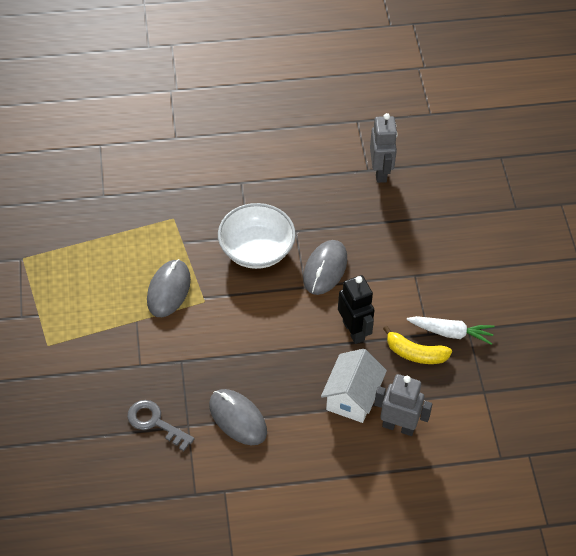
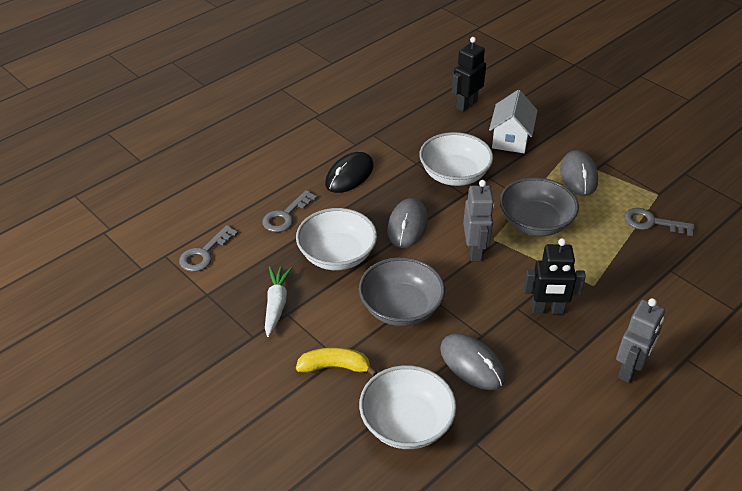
black mouse: none = 0 -> [325,152,374,193] = 1
black robot: [338,275,374,344] = 1 -> [452,37,486,112] [523,238,586,314] = 2
grey bowl: none = 0 -> [359,257,445,326] [500,177,579,236] = 2
grey key: [127,400,195,451] = 1 -> [179,225,238,272] [262,190,317,232] [624,208,695,236] = 3
white bowl: [218,203,296,269] = 1 -> [296,208,377,270] [359,365,456,449] [419,132,493,186] = 3

